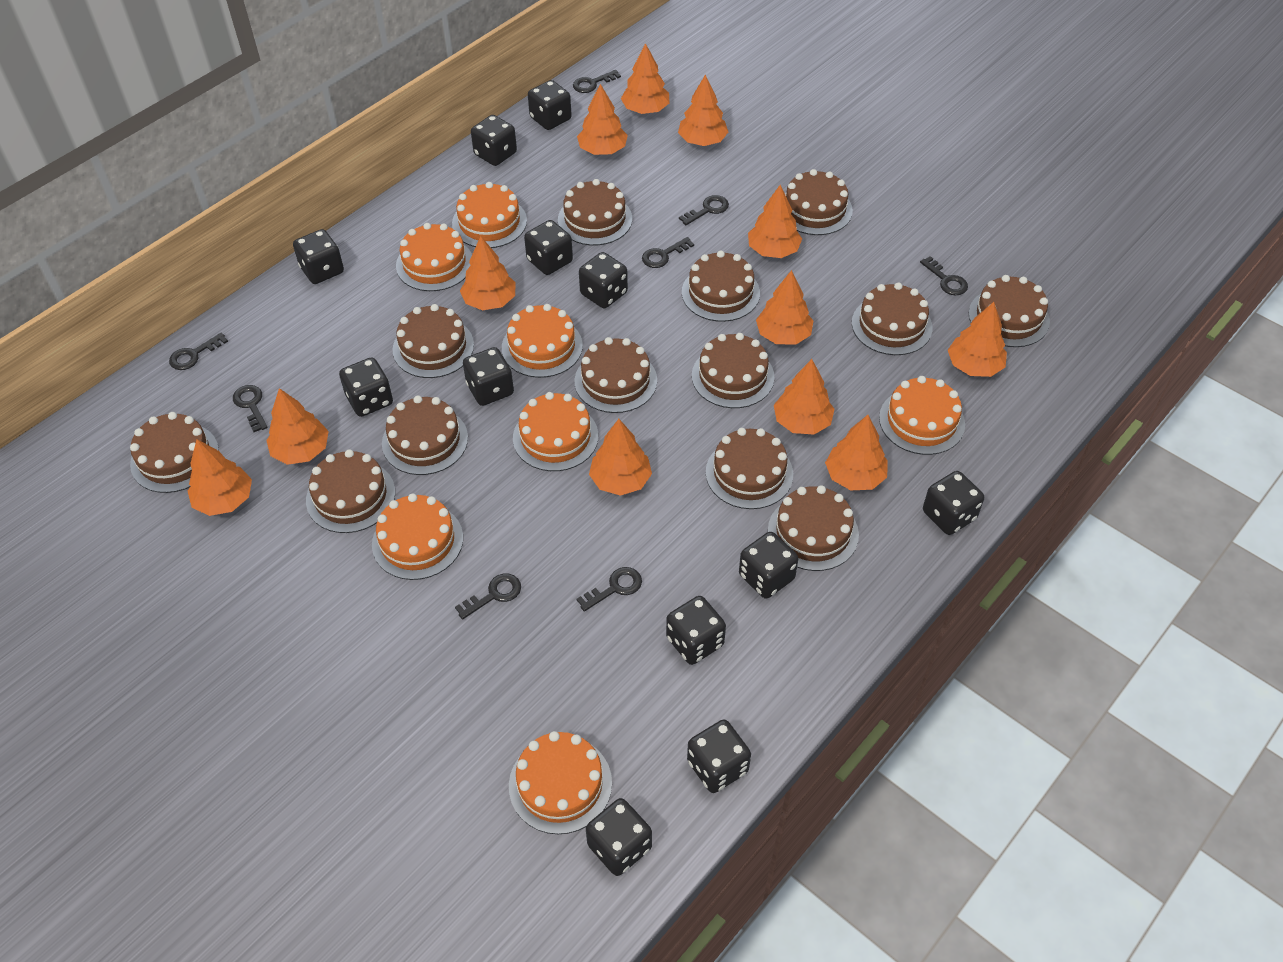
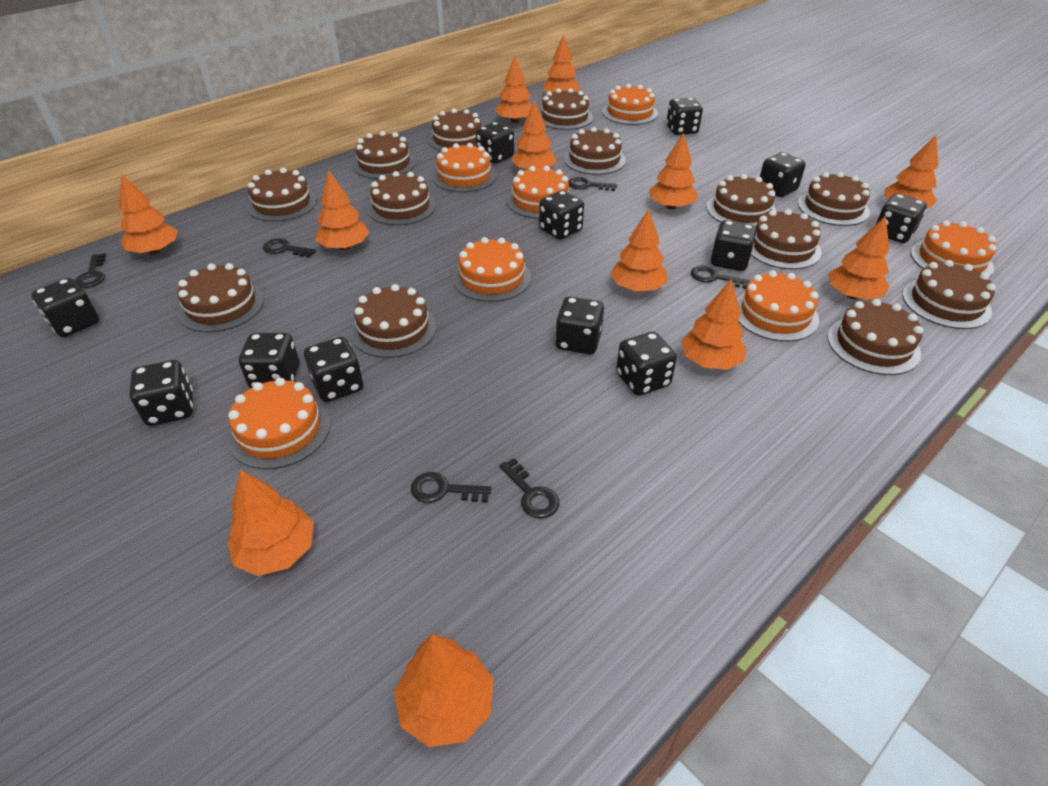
black key: [169,333,228,370] [233,385,268,432] [455,573,521,619] [573,70,621,93] [577,567,642,612] [642,237,694,268] [679,195,729,225] [920,256,968,296] = 8 -> [75,253,106,288] [263,238,316,258] [411,472,492,503] [499,458,559,519] [569,177,617,191] [691,265,750,289] = 6

